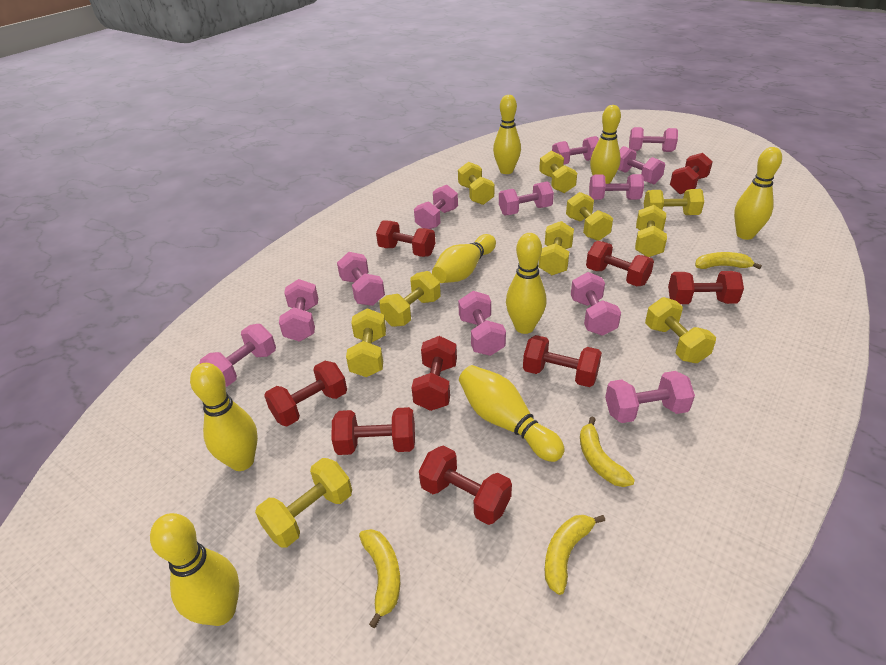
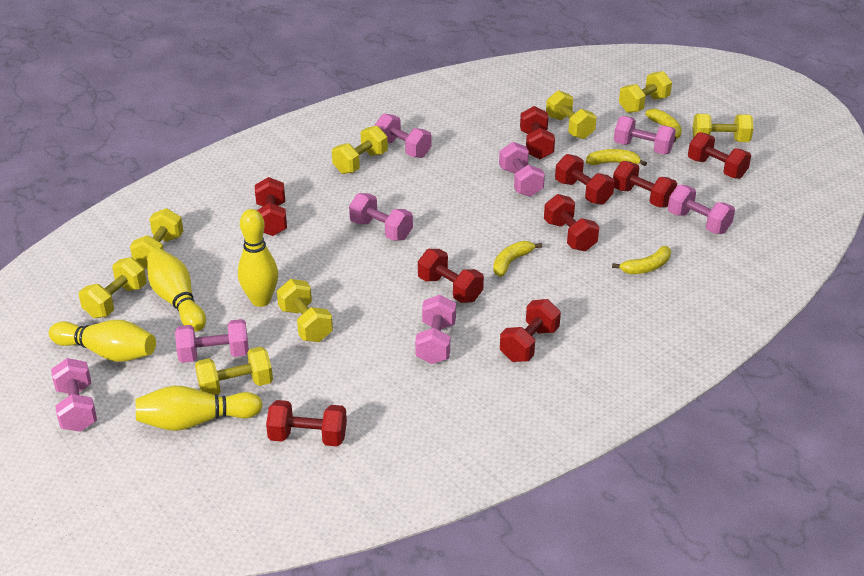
pink dumbbell: [199,324,276,387] [279,279,318,342] [337,252,385,306] [414,185,458,229] [458,291,506,356] [499,181,554,215] [552,136,599,165] [571,272,621,336] [589,174,644,200] [605,371,695,423] [618,146,665,184] [629,127,678,152] = 12 -> [51,358,97,432] [175,319,249,363] [349,193,413,241] [375,113,432,158] [415,295,456,364] [499,142,545,197] [614,116,676,154] [668,185,735,234] = 8
yellow bowling pin: [150,513,239,626] [190,363,258,471] [432,234,496,283] [459,365,565,462] [493,95,521,174] [506,233,546,334] [590,105,621,184] [734,147,782,240] = 8 -> [49,320,156,362] [136,386,263,431] [147,249,206,332] [238,209,278,307] = 4
yellow dumbbell: [255,458,352,548] [346,308,386,377] [379,271,441,327] [458,162,494,205] [539,151,577,193] [539,221,574,275] [566,192,613,241] [635,205,667,257] [644,189,704,215] [645,297,716,363] = 10 -> [79,257,147,318] [130,208,183,269] [195,347,273,395] [277,279,333,342] [332,126,388,174] [546,90,597,139] [619,71,672,113] [693,114,754,142] = 8

